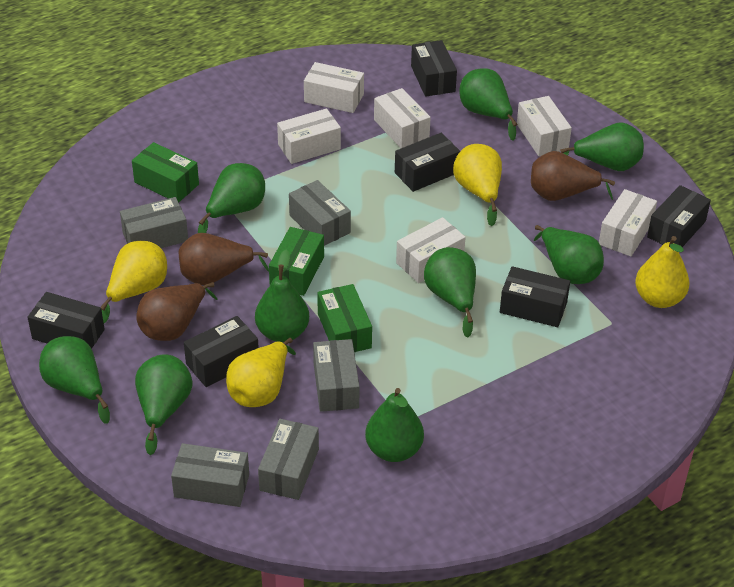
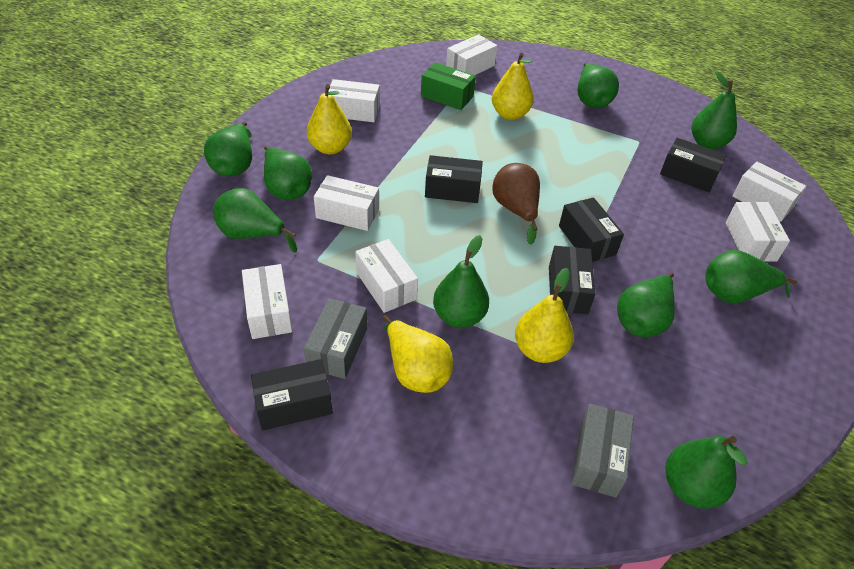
black box: [27,292,105,349] [184,316,259,387] [395,133,460,192] [411,40,457,97] [500,266,570,327] [647,185,711,247] = 6 -> [251,359,333,431] [425,155,483,203] [549,246,595,314] [559,197,624,262] [660,138,727,192] = 5
brown pear: [137,282,218,341] [178,233,269,286] [531,151,615,201] = 3 -> [493,163,540,245] = 1
green box: [132,142,199,203] [269,227,324,296] [317,284,372,352] = 3 -> [421,62,476,110] = 1
grey box: [120,197,188,248] [171,443,249,507] [258,419,319,500] [289,180,351,246] [313,339,360,412] = 5 -> [304,298,367,379] [571,404,634,498] = 2
white box: [277,108,341,164] [304,62,364,113] [374,88,431,148] [396,217,466,283] [517,96,572,156] [599,189,657,256] = 6 -> [242,264,292,339] [314,175,379,231] [328,79,380,122] [355,239,418,313] [446,34,497,75] [726,202,790,262] [732,162,806,222] = 7

